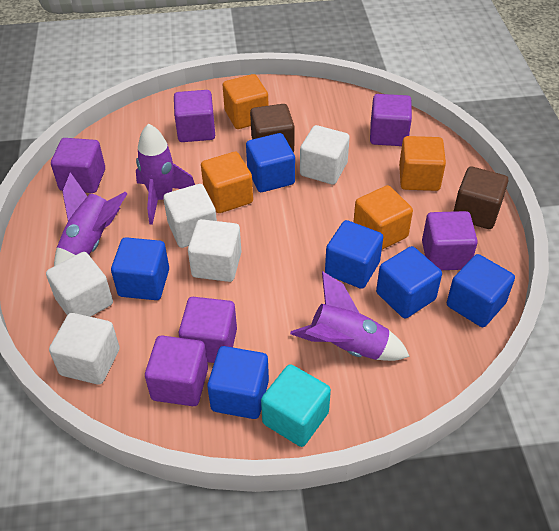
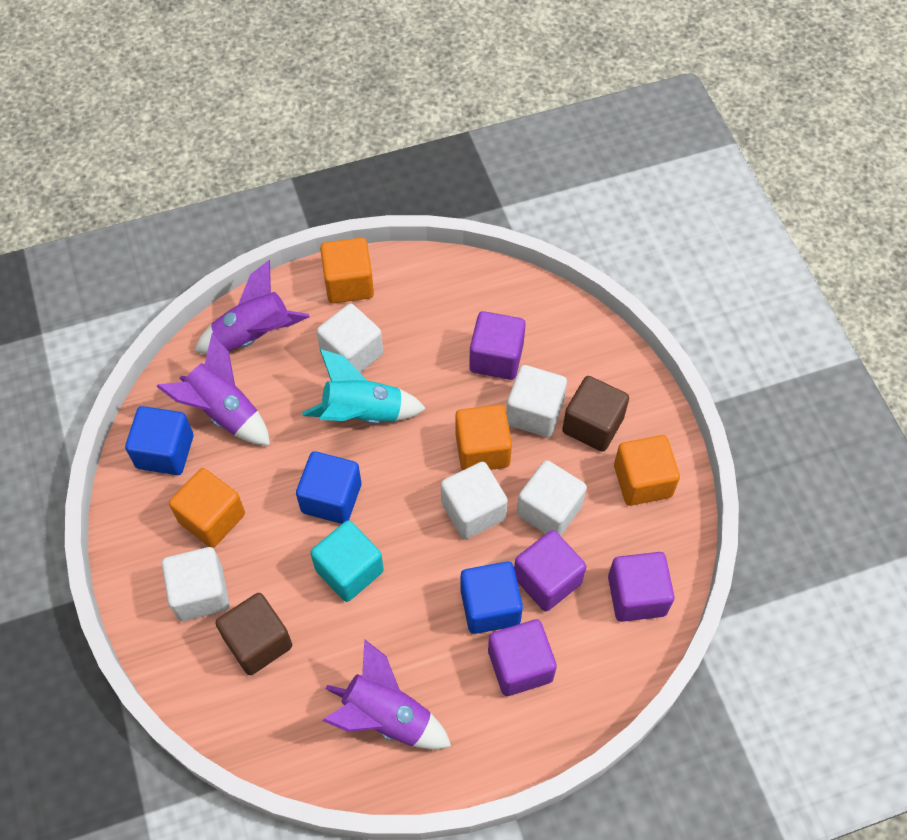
blue cube: [111,237,169,300] [207,346,269,419] [246,133,295,192] [325,220,383,289] [376,246,442,318] [447,254,515,327] = 6 -> [125,406,193,475] [296,451,361,524] [460,562,523,634] = 3
purple cube: [51,138,105,193] [145,335,208,406] [174,90,215,142] [179,297,237,363] [370,94,412,146] [422,211,478,270] = 6 -> [469,311,526,380] [488,619,557,696] [514,530,586,612] [608,552,675,622] = 4
turquoise rocket: none = 0 -> [302,349,426,424] = 1

